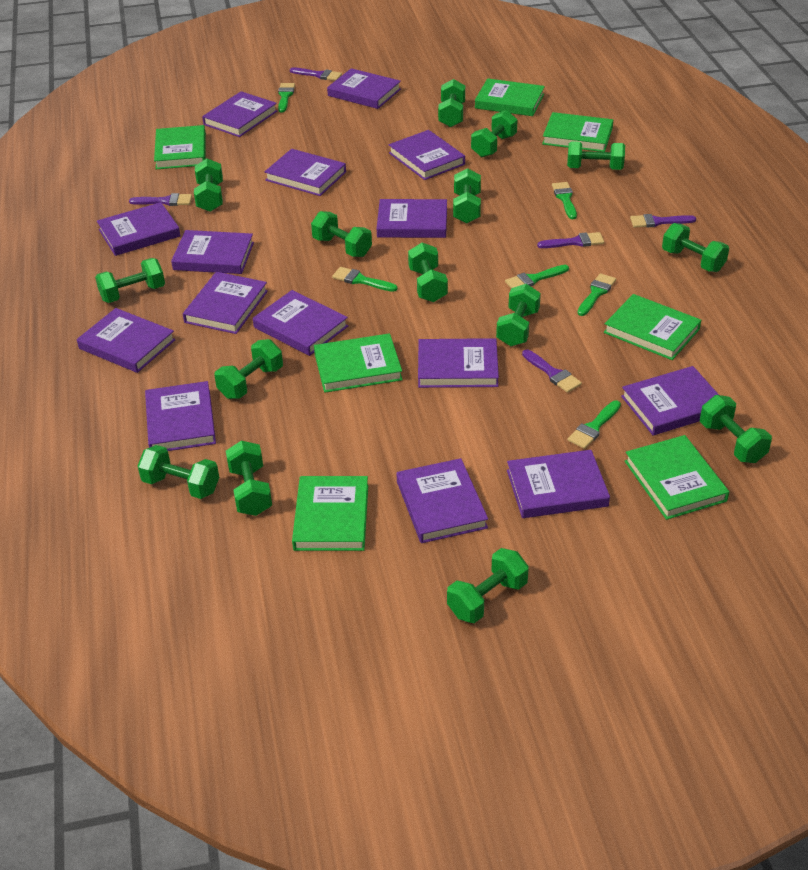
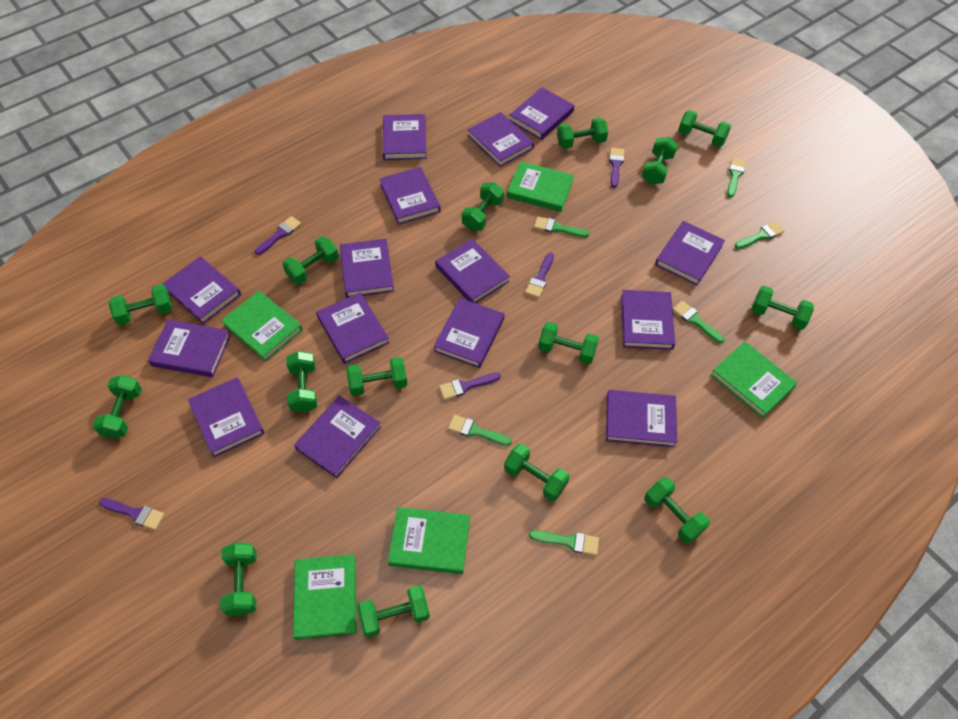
green book: [154,125,206,169] [292,476,368,551] [314,333,403,393] [475,78,545,116] [542,112,613,152] [604,294,701,360] [625,435,729,520] = 7 -> [221,291,303,362] [293,554,357,640] [388,507,470,574] [507,161,574,212] [711,341,797,418] = 5

